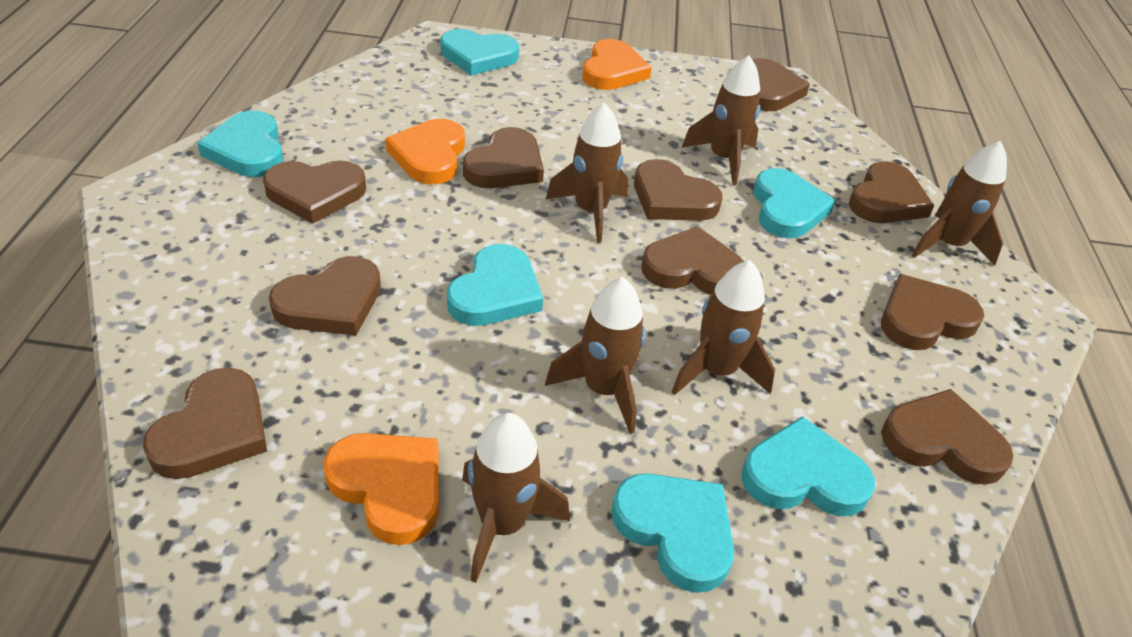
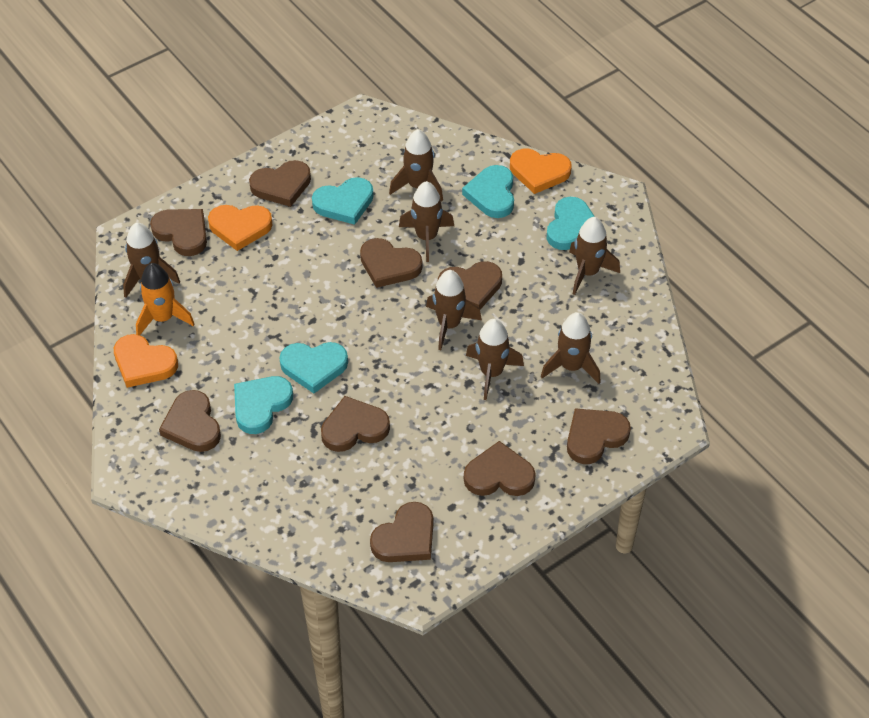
brown heart: [143,368,267,479] [263,161,366,224] [269,256,381,336] [463,127,544,188] [634,159,722,221] [641,226,744,295] [752,58,810,111] [849,161,934,223] [881,274,984,350] [881,389,1014,485] = 10 -> [150,209,207,256] [159,390,221,452] [249,160,311,207] [321,396,390,452] [360,238,422,288] [370,502,433,562] [438,261,502,310] [464,441,536,496] [567,408,631,464] = 9
brown rocket: [462,413,570,583] [545,277,646,434] [546,102,628,243] [672,260,775,395] [682,55,761,186] [911,141,1007,265] = 6 -> [123,222,180,298] [389,129,443,202] [399,181,454,262] [426,270,482,350] [466,319,524,400] [541,312,601,384] [569,217,620,295] = 7
orange rocket: none = 0 -> [136,263,195,335] = 1
turquoise heart: [197,111,283,177] [440,29,519,76] [447,244,543,326] [611,473,734,593] [741,416,875,516] [753,168,836,238] = 6 -> [234,376,293,434] [279,342,348,394] [312,177,374,225] [462,165,514,218] [547,197,595,250] = 5

